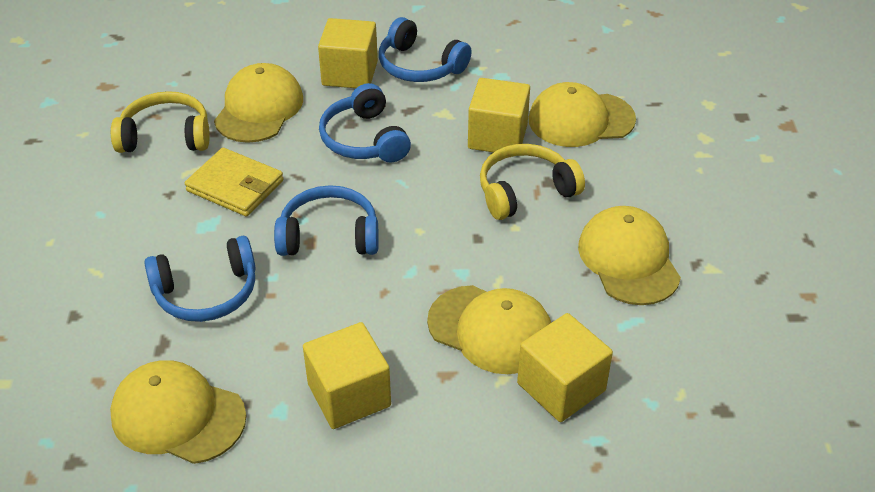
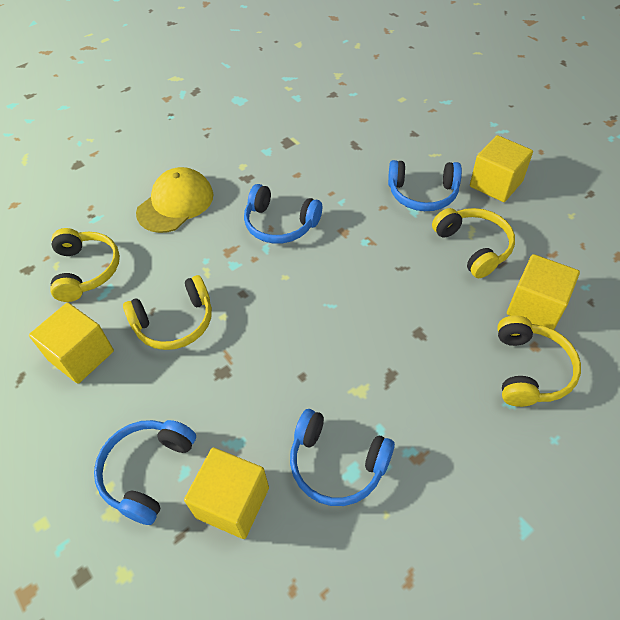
yellow cap: [110,360,246,464] [214,63,303,143] [427,285,551,374] [528,82,636,147] [578,206,681,305] = 5 -> [136,167,213,233] = 1
yellow headphones: [111,91,210,153] [480,144,585,220] = 2 -> [50,228,120,302] [123,275,212,350] [432,208,515,278] [497,315,581,407] = 4
yellow wallet: [185,148,283,217] = 1 -> none = 0

